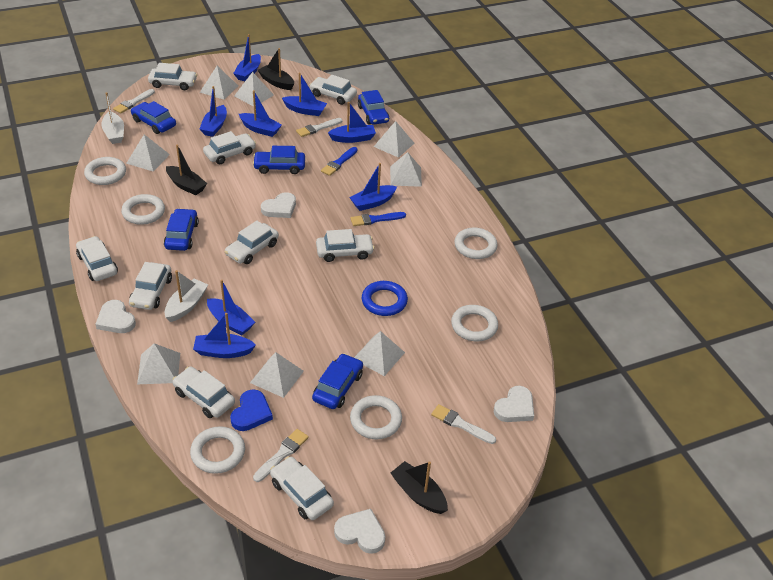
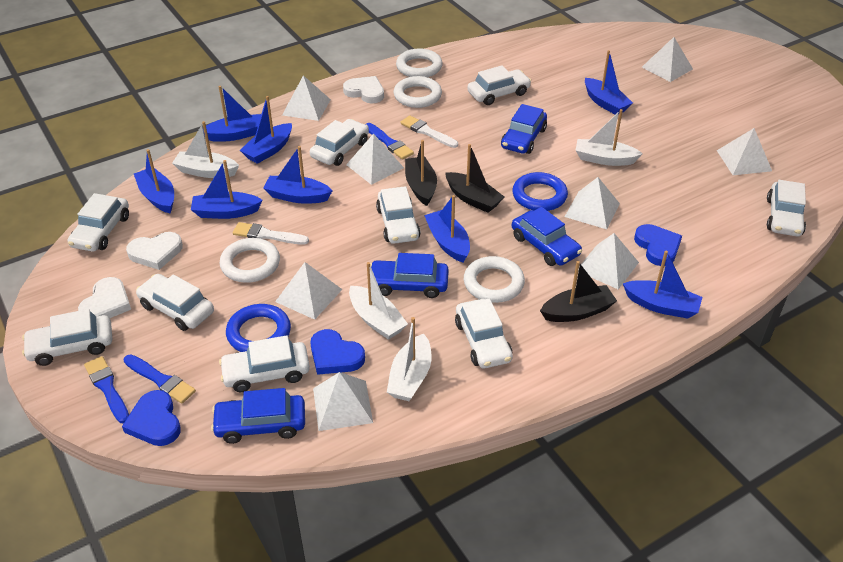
blue brush: [321,147,357,176] [350,212,406,226] = 2 -> [84,356,129,423] [124,354,196,404] [366,123,414,159] = 3
blue car: [131,101,176,134] [164,208,199,251] [253,146,305,174] [312,353,363,409] [358,90,390,125] = 5 -> [211,388,305,444] [370,253,449,298] [501,104,547,154] [512,207,582,266] = 4
blue heart: [230,389,273,431] = 1 -> [122,390,181,446] [310,329,365,375] [634,224,682,266] = 3
blue ring: [362,281,408,316] = 1 -> [226,304,291,352] [512,172,568,211] = 2
white boat: [102,92,124,144] [165,270,208,322] = 2 -> [172,121,239,178] [349,262,408,340] [387,317,431,401] [575,109,643,166] = 4
white brush: [113,89,155,114] [253,429,309,482] [296,118,343,137] [431,404,496,444] = 4 -> [233,222,309,245] [400,115,458,148] = 2
white heart: [95,300,136,333] [261,192,296,218] [334,509,385,554] [494,386,534,422] = 4 -> [78,277,131,318] [126,232,183,270] [343,76,384,103] = 3
white ring: [84,157,126,185] [121,194,165,225] [190,426,245,474] [350,395,402,440] [451,305,498,341] [454,228,498,259] = 6 -> [220,238,280,283] [394,76,442,108] [396,49,443,77] [464,256,525,303] = 4

